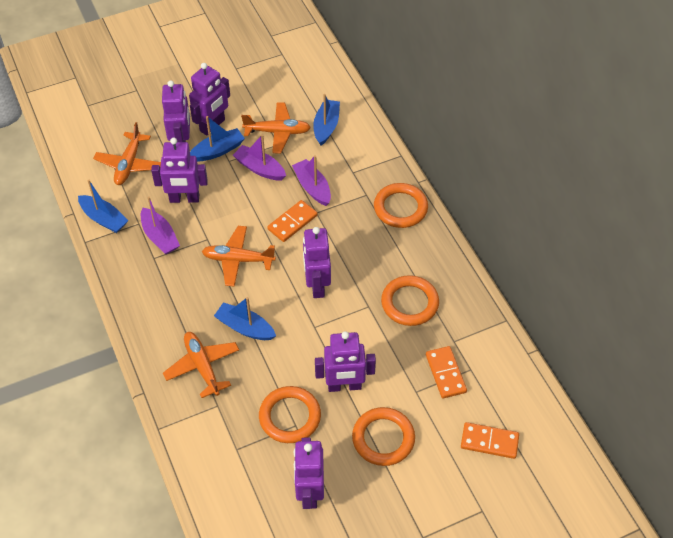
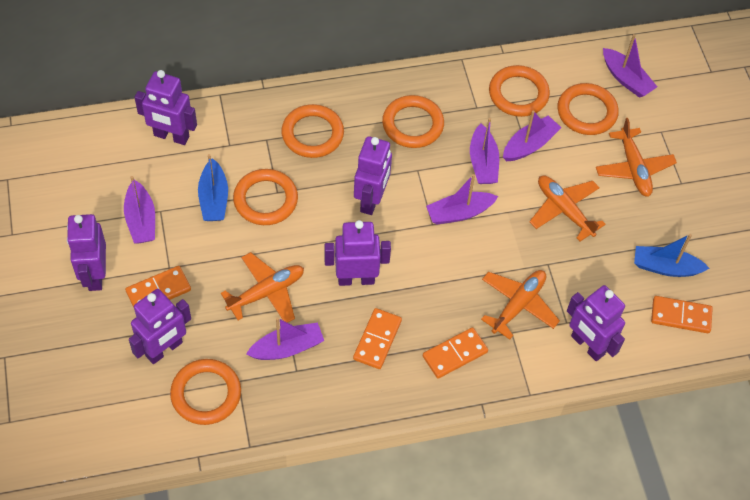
blue boat: [78,180,129,233] [190,116,245,161] [214,297,276,340] [313,94,340,146] = 4 -> [198,154,228,221] [634,234,709,277] = 2
orange domino: [267,200,318,242] [426,346,467,399] [461,422,519,459] = 3 -> [125,266,191,308] [353,308,402,369] [423,327,488,379] [651,296,713,333] = 4
orange ring: [259,386,321,443] [352,407,415,466] [374,183,428,228] [381,275,439,326] = 4 -> [170,359,241,425] [233,169,298,225] [281,104,344,158] [382,95,444,148] [489,65,550,117] [557,83,619,135] = 6
purple boat: [141,197,180,254] [233,135,286,181] [292,155,331,206] = 3 -> [124,176,155,243] [246,317,324,360] [426,174,498,224] [470,118,499,184] [503,110,561,161] [603,34,657,98] = 6

